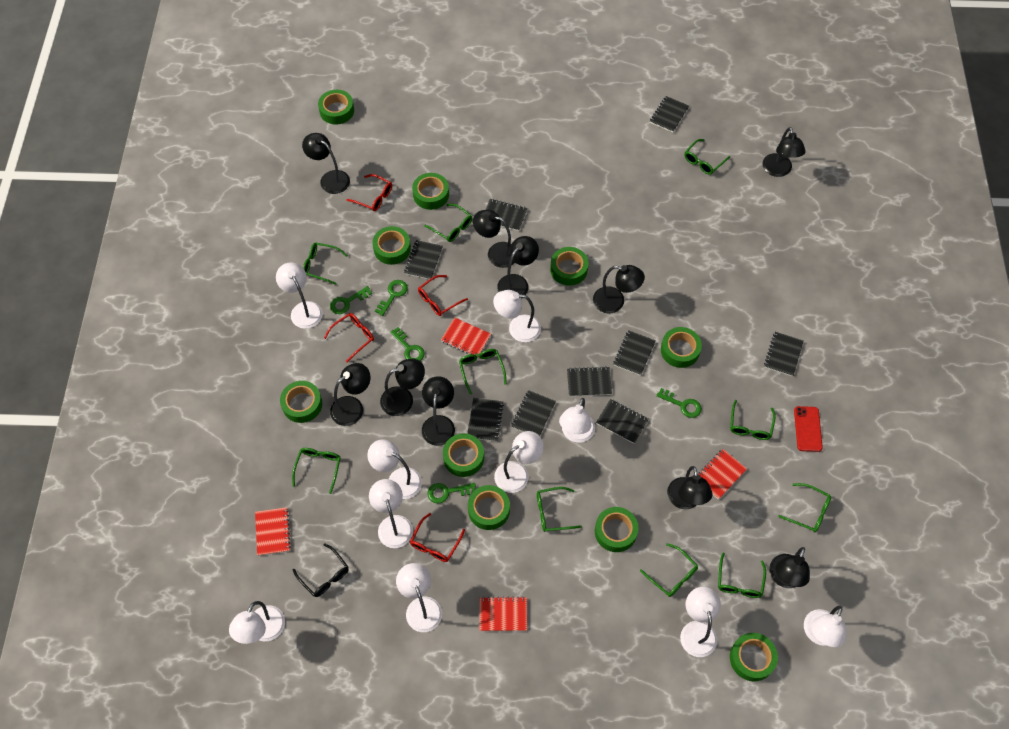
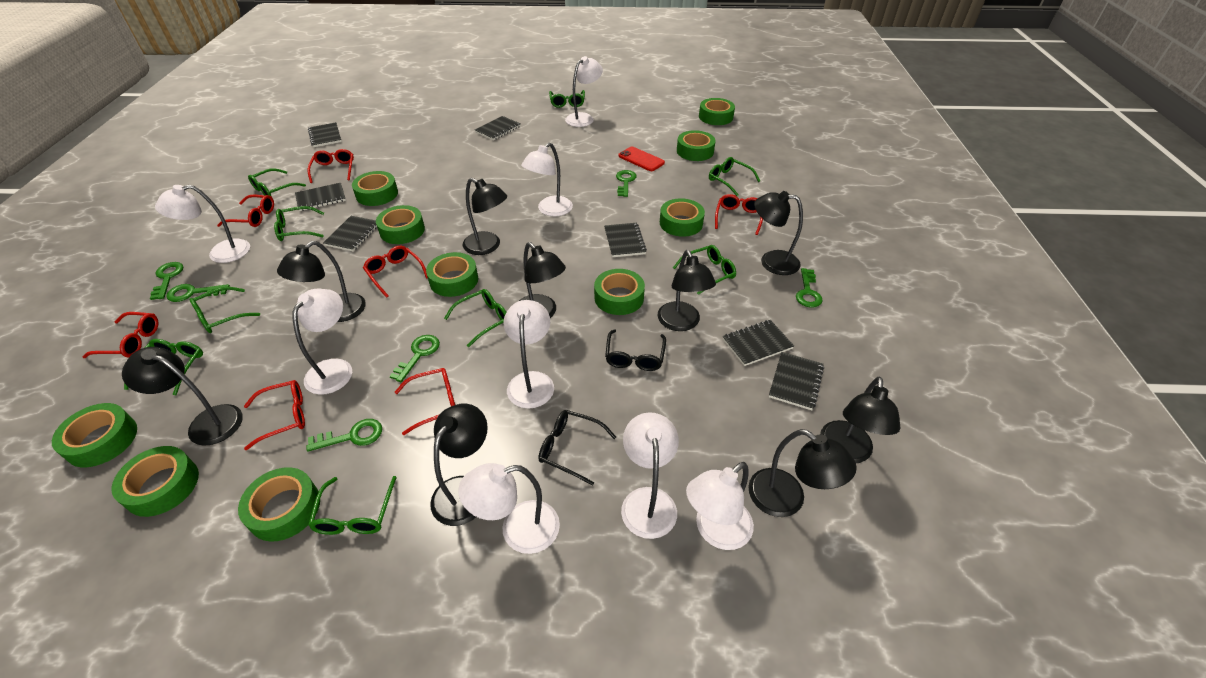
black glasses: [293,543,349,597] = 1 -> [538,410,616,486] [605,329,666,371] = 2
black lamp: [302,133,350,194] [330,363,371,426] [380,359,425,416] [422,376,455,446] [473,210,515,268] [497,236,539,298] [593,265,645,313] [667,466,713,509] [762,127,806,177] [769,547,810,588] = 10 -> [122,347,243,446] [277,241,366,322] [430,404,488,526] [463,178,507,255] [519,242,566,318] [657,250,716,331] [748,429,857,517] [754,191,803,275] [820,377,900,463] = 9
black notebook: [404,240,443,279] [467,398,504,442] [486,199,527,231] [511,390,556,436] [567,367,612,396] [596,399,649,443] [613,330,656,376] [650,96,689,132] [764,332,804,377] = 9 -> [295,183,346,211] [308,122,342,147] [323,216,377,252] [475,116,521,140] [604,223,647,257] [723,320,794,366] [769,352,824,410] = 7
green glasses: [292,448,341,494] [303,243,348,285] [424,204,472,242] [459,349,507,395] [537,487,582,532] [640,543,698,597] [684,139,730,175] [718,553,766,598] [730,400,776,440] [778,483,831,532] = 10 -> [124,339,203,395] [190,287,260,333] [248,168,306,196] [274,206,324,241] [308,476,397,535] [444,289,506,347] [549,90,585,108] [673,245,736,295] [709,157,760,196] = 9
green key: [330,286,372,314] [375,280,408,316] [390,327,425,361] [428,483,476,504] [656,388,702,418] = 5 -> [150,262,183,300] [166,284,230,302] [306,419,382,452] [389,335,440,382] [616,170,636,197] [796,268,823,308] = 6
red glasses: [324,313,374,362] [346,174,392,211] [410,513,465,562] [418,275,468,316] = 4 -> [82,312,158,358] [217,194,274,227] [244,380,305,450] [308,149,354,183] [363,246,428,298] [395,368,455,435] [715,194,763,235] = 7
red notebook: [255,507,291,556] [441,317,491,358] [479,597,527,631] [698,449,747,499] = 4 -> none = 0
white lamp: [229,601,285,644] [276,262,322,329] [367,439,422,499] [369,479,413,548] [396,563,442,632] [493,290,541,342] [494,431,544,493] [559,398,595,443] [680,587,721,657] [804,606,847,647] = 10 -> [155,185,250,263] [292,289,352,395] [458,463,560,554] [504,300,554,409] [521,143,573,216] [565,56,603,127] [621,412,679,539] [686,462,754,550] = 8

